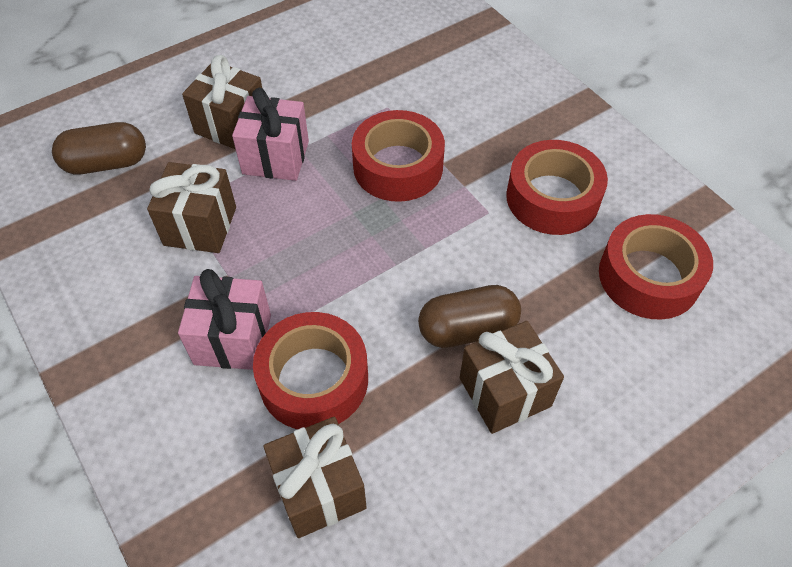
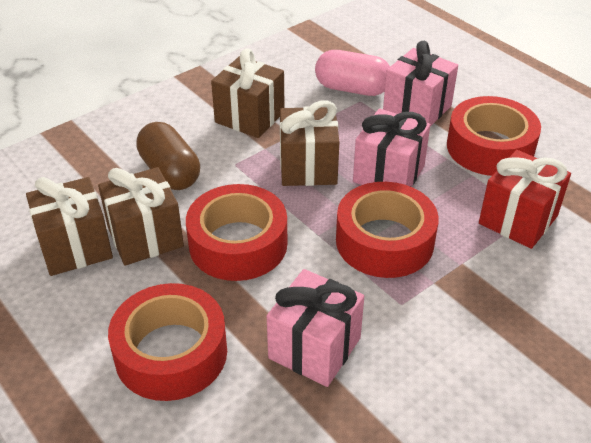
brown capsule: [52,122,146,174] [418,285,521,348] = 2 -> [136,122,200,190] = 1
pink capsule: none = 0 -> [315,50,390,96] = 1
pink gift: [178,269,271,370] [232,88,309,181] = 2 -> [267,269,364,387] [353,109,430,187] [383,41,458,126] = 3
red gift: none = 0 -> [479,150,571,249] = 1

